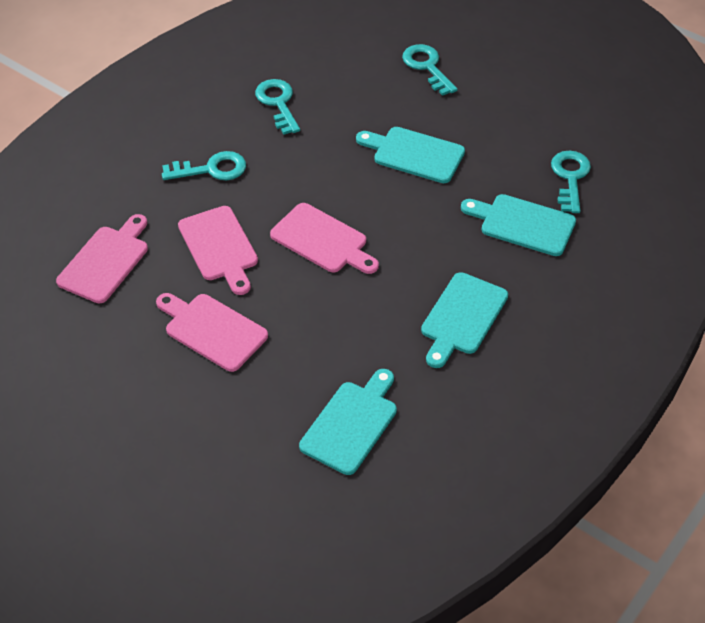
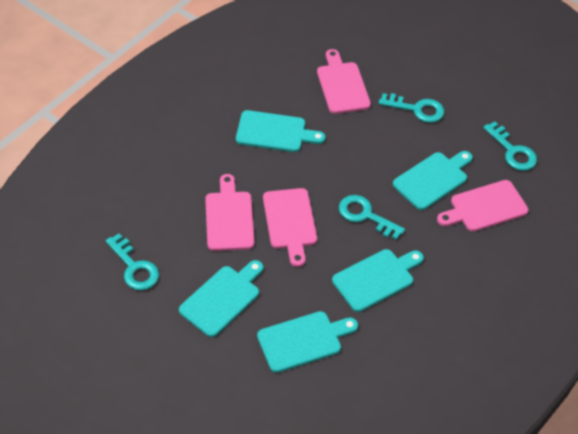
turquoise cutting board: [299,369,397,475] [356,127,465,183] [421,272,508,368] [461,194,576,256] = 4 -> [179,260,263,337] [236,110,326,152] [257,311,358,373] [332,249,424,312] [393,151,473,210] = 5

